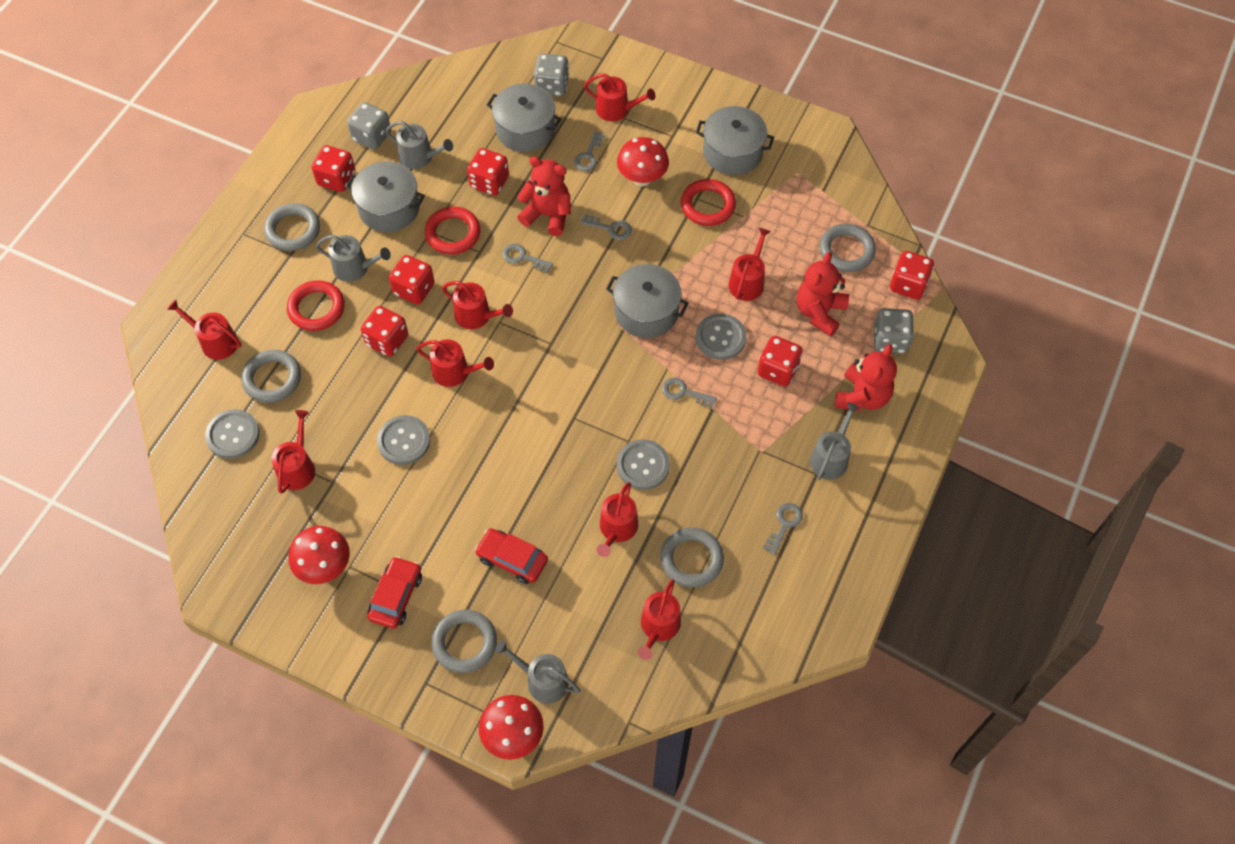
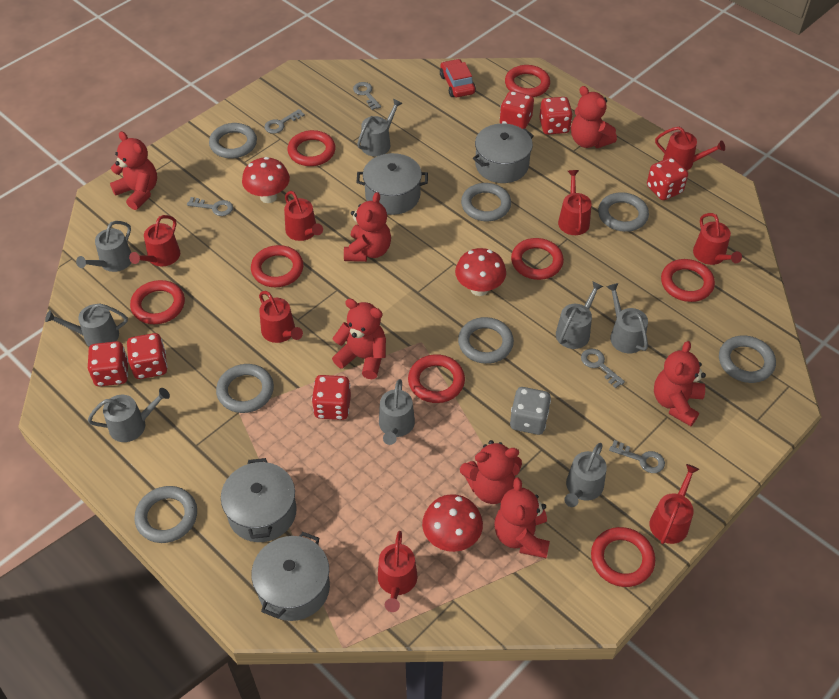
grey button: [205,409,260,459] [377,415,430,465] [617,439,670,490] [696,313,747,360] = 4 -> none = 0
grey dice: [347,102,391,150] [534,54,569,97] [874,308,914,353] = 3 -> [510,387,551,435] = 1
grey ring: [241,350,301,403] [264,203,320,251] [431,610,497,673] [660,527,724,588] [819,224,876,272] = 5 -> [134,486,197,543] [209,123,257,158] [216,364,274,413] [458,317,514,364] [461,183,511,221] [598,192,649,232] [719,335,776,383] = 7
grey watering can: [316,235,391,282] [385,121,453,169] [495,640,581,704] [810,402,860,480] = 4 -> [45,303,128,346] [76,221,131,272] [88,388,170,442] [357,99,403,156] [379,379,415,445] [556,281,604,349] [564,443,607,507] [607,283,648,354] = 8
red car: [367,556,422,629] [475,528,548,584] = 2 -> [440,59,476,97] = 1
red ring: [287,280,345,331] [425,207,481,255] [681,179,736,226] = 3 -> [130,280,185,324] [251,245,303,287] [288,130,336,166] [408,354,465,403] [505,65,550,97] [511,238,564,280] [591,527,655,587] [661,259,715,302] = 8
red teddy bear: [517,156,571,236] [797,252,849,337] [835,344,897,412] = 3 -> [110,131,157,210] [332,299,386,379] [344,192,391,262] [460,440,522,504] [494,478,550,558] [571,86,617,148] [654,341,706,426] = 7

